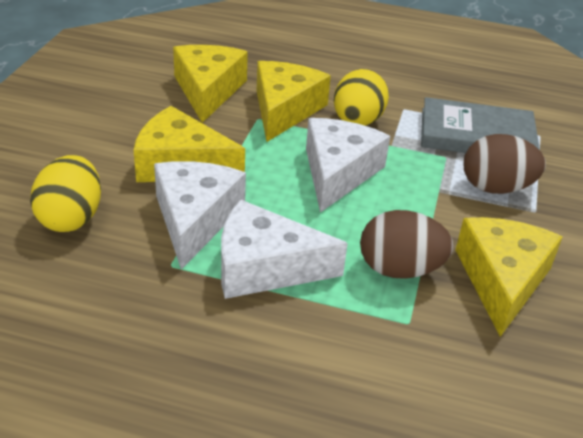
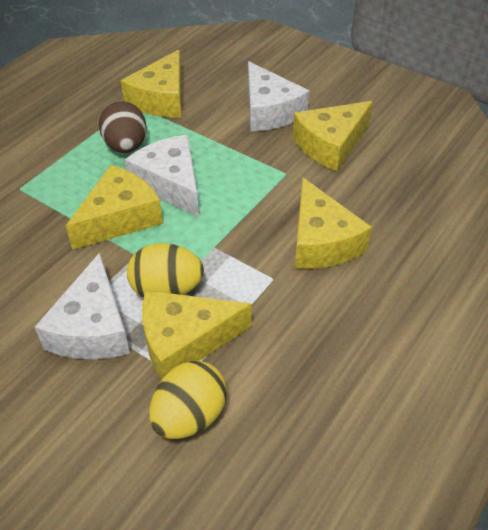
brown egg: [360,210,454,279] [463,134,546,194] = 2 -> [99,101,147,153] = 1
grey book: [421,97,540,153] = 1 -> none = 0
yellow cheese: [134,106,245,182] [173,45,248,123] [256,61,331,142] [455,217,563,337] = 4 -> [66,165,163,250] [121,50,181,118] [142,290,252,379] [293,101,373,171] [295,178,372,269] = 5

